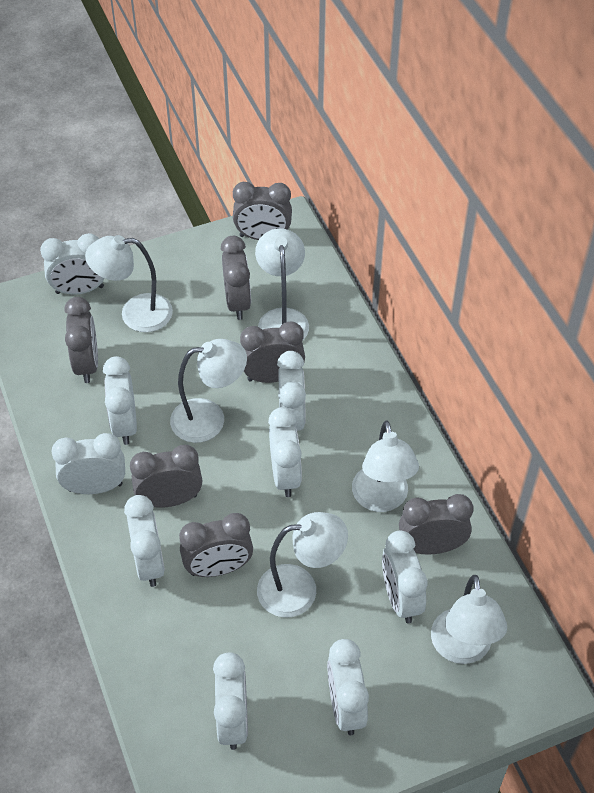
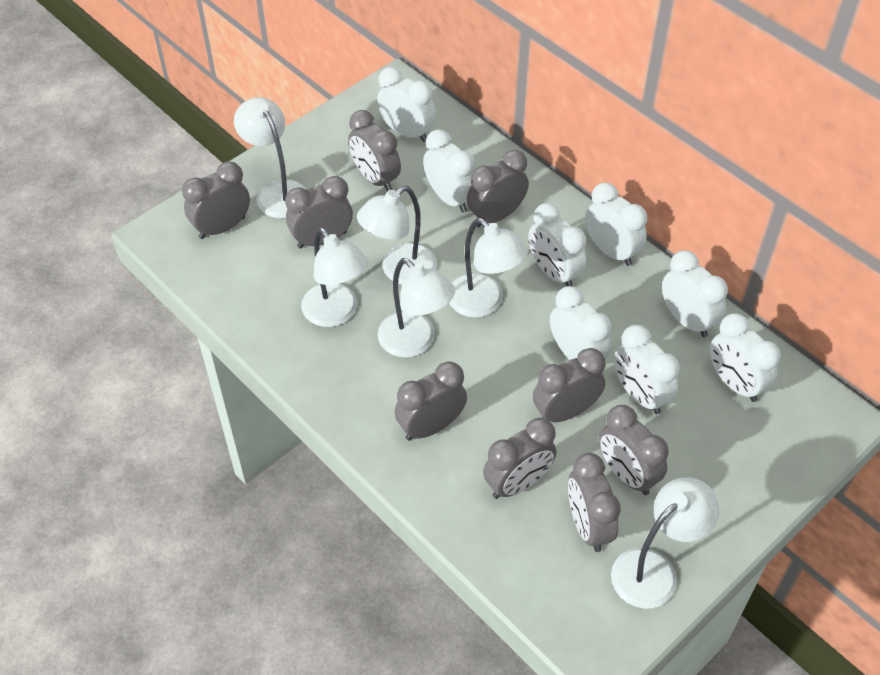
grey clock: [64,297,98,383] [130,445,202,508] [179,513,253,577] [221,236,251,320] [233,182,292,240] [240,322,305,383] [399,494,473,555] = 7 -> [182,162,250,239] [285,176,353,249] [348,110,401,191] [394,361,467,441] [467,150,529,227] [483,418,557,499] [533,348,605,422] [568,453,621,552] [599,405,669,495] = 9
white clock: [40,233,105,295] [51,433,125,494] [103,356,137,445] [124,495,165,587] [213,652,248,750] [268,407,302,497] [277,351,306,431] [327,639,369,735] [382,531,427,623] = 9 -> [377,67,436,142] [423,129,475,213] [528,203,587,286] [550,286,612,360] [585,183,647,266] [614,325,680,414] [662,250,728,337] [710,313,781,402] = 8

